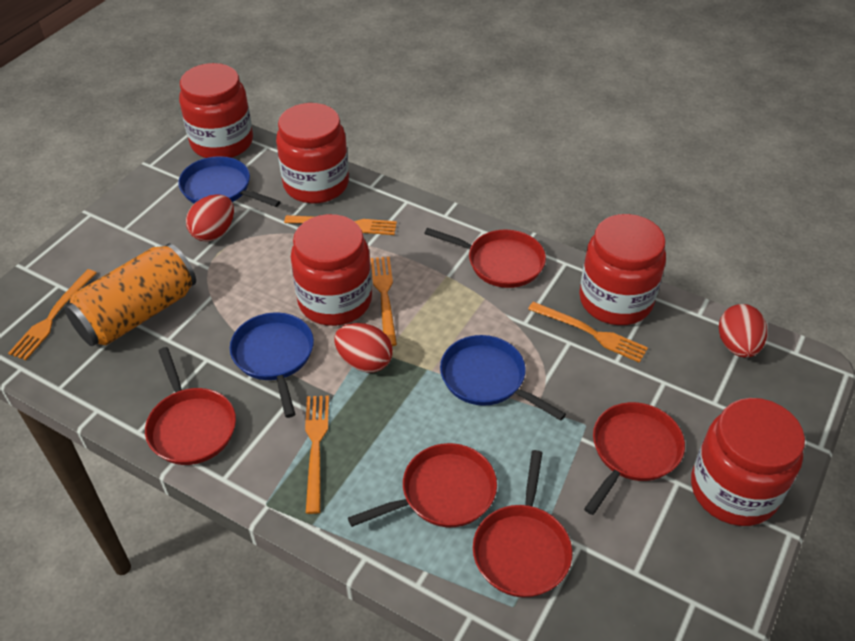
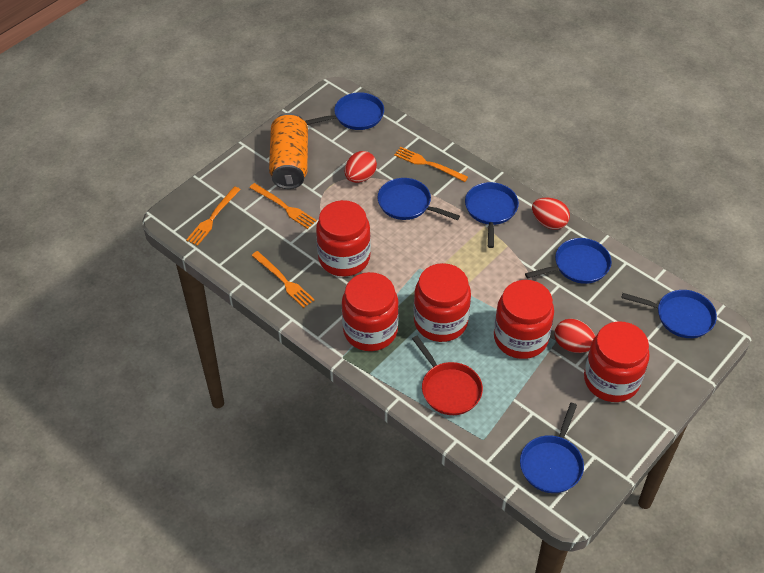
blue pan: [178,156,281,207] [230,312,314,418] [440,335,566,421] = 3 -> [305,92,384,130] [377,178,460,220] [465,182,519,248] [520,403,584,493] [525,238,612,284] [621,290,717,338] = 6
orange fork: [8,269,96,360] [284,215,397,235] [305,396,329,514] [370,257,397,346] [528,302,648,363] = 5 -> [186,186,241,246] [249,183,317,229] [252,251,315,308] [394,147,468,182] = 4
red pan: [145,347,236,465] [348,443,497,527] [424,228,546,288] [473,450,572,598] [584,402,685,515] = 5 -> [412,336,483,415] = 1

